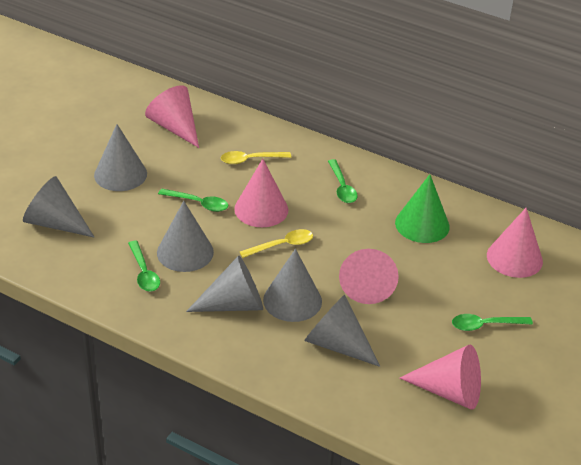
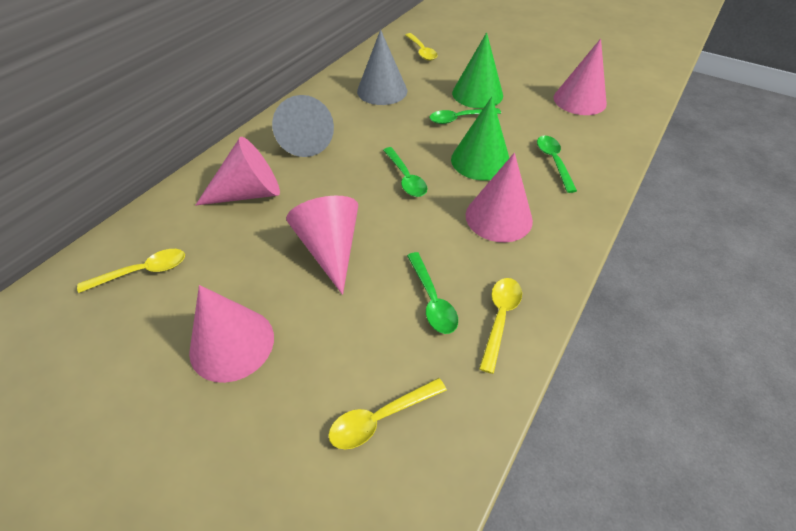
green cone: [395,174,450,243] = 1 -> [451,97,509,181] [452,32,503,108] = 2
grey cone: [23,176,95,238] [94,124,147,191] [157,201,214,272] [186,255,263,312] [263,249,322,322] [304,295,380,367] = 6 -> [272,95,334,157] [357,30,407,105] = 2
yellow spoon: [221,151,291,164] [240,229,313,258] = 2 -> [77,249,185,293] [328,378,447,450] [405,33,438,61] [479,278,522,374] = 4

